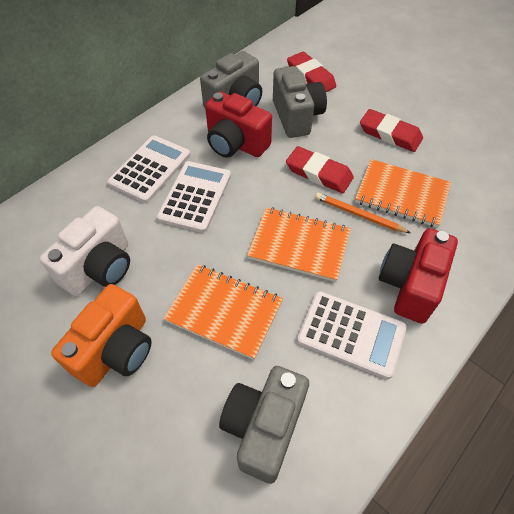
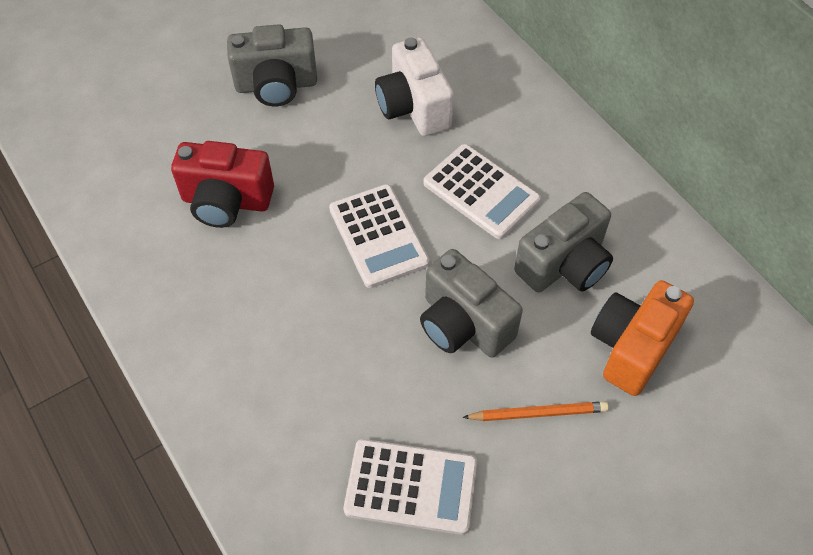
orange notebook: [164,264,283,360] [247,207,351,282] [355,159,451,228] = 3 -> none = 0
red camera: [205,91,272,158] [379,228,458,324] = 2 -> [171,141,274,228] = 1
red eraser: [286,146,354,193] [287,52,336,92] [360,109,423,152] = 3 -> none = 0

